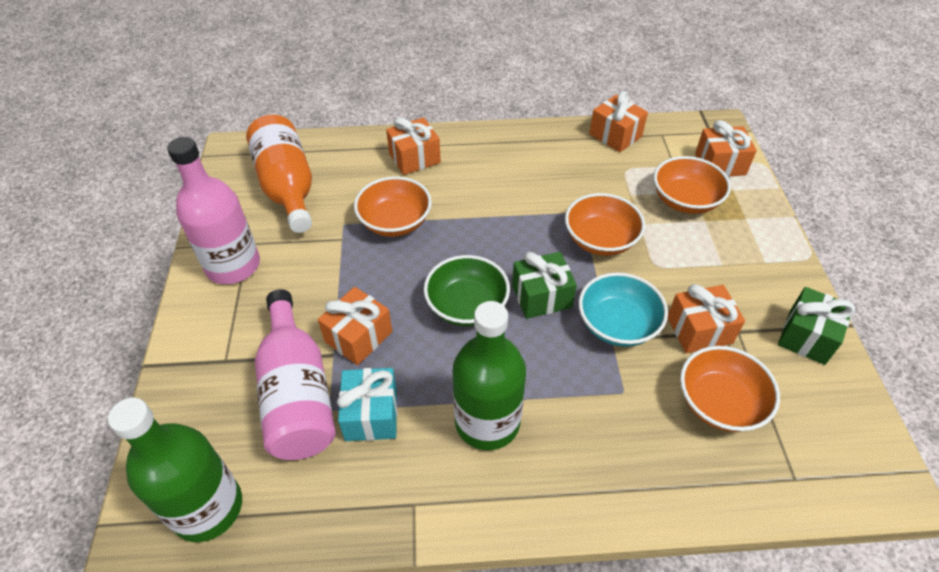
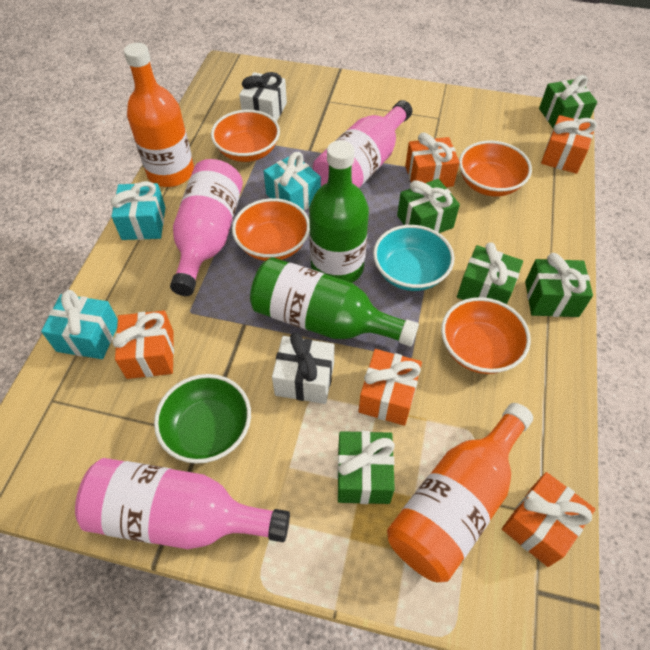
green gift: [512,252,577,319] [778,287,855,365] = 2 -> [337,431,395,504] [397,179,460,233] [457,242,523,304] [525,253,593,317] [539,75,597,128] = 5
orange bottle: [246,115,312,233] = 1 -> [124,43,194,187] [387,403,533,582] = 2
pink bottle: [167,137,260,284] [255,289,336,460] = 2 -> [75,458,290,549] [170,159,243,296] [313,100,412,188] = 3
turquoise gift: [337,368,397,441] = 1 -> [41,290,118,359] [110,181,165,240] [264,152,321,211] = 3
white gift: none = 0 -> [239,72,287,121] [272,332,335,404] = 2

